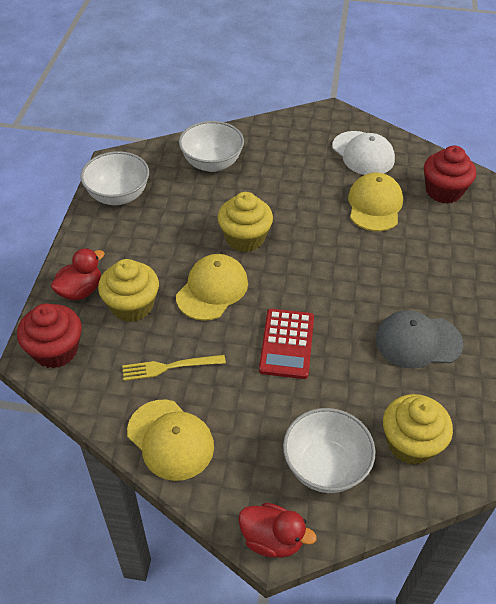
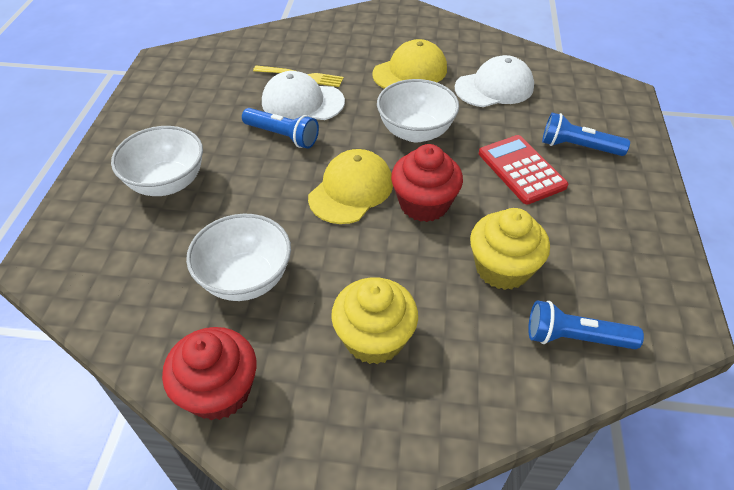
blue flashlight: none = 0 -> [242,108,319,149] [528,301,644,349] [542,113,630,156] = 3
grey cap: [376,310,463,369] = 1 -> none = 0
red duck: [51,248,105,300] [238,503,316,558] = 2 -> none = 0
white cap: [332,131,395,175] = 1 -> [262,71,345,120] [455,55,534,107] = 2
yellow cap: [127,399,214,481] [176,254,248,321] [348,173,403,231] = 3 -> [308,149,393,224] [372,39,447,89] = 2
yellow cupcake: [98,259,159,322] [218,192,273,252] [383,394,453,465] = 3 -> [331,277,418,364] [470,208,550,290] = 2

